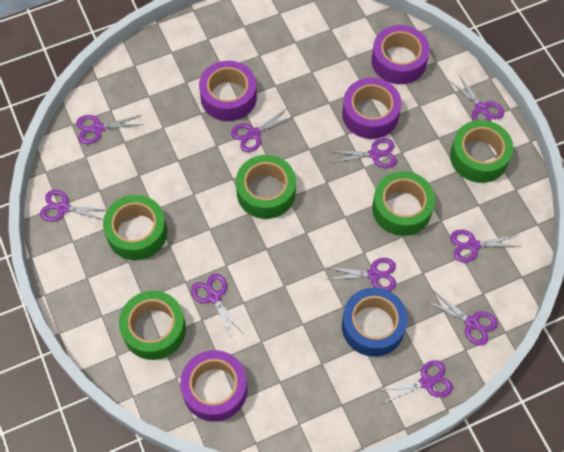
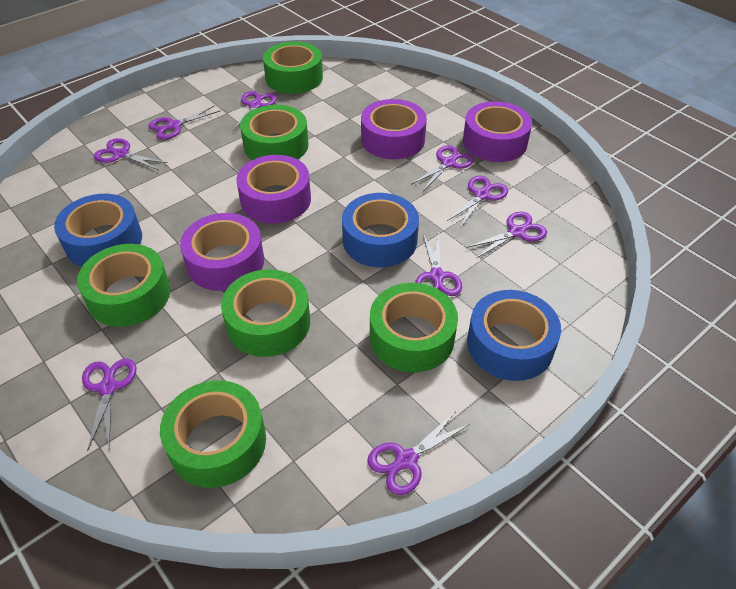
blue tape: [342,288,408,357] = 1 -> [54,194,142,267] [342,193,419,267] [467,290,561,381] = 3
green tape: [103,195,167,260] [119,291,186,360] [236,155,296,219] [372,171,435,236] [450,120,513,183] = 5 -> [77,244,171,327] [160,380,266,488] [221,269,310,357] [240,105,309,160] [263,42,323,94] [370,283,458,372] = 6
purple scissors: [40,190,108,222] [76,115,141,144] [191,274,243,338] [231,108,294,152] [326,258,396,291] [329,138,397,168] [380,360,453,404] [426,291,498,346] [449,75,504,121] [450,230,519,262] = 10 -> [82,359,136,452] [94,138,168,170] [148,105,221,140] [233,91,276,130] [367,411,470,495] [411,145,474,191] [415,234,462,296] [447,176,508,227] [466,211,547,258] = 9

